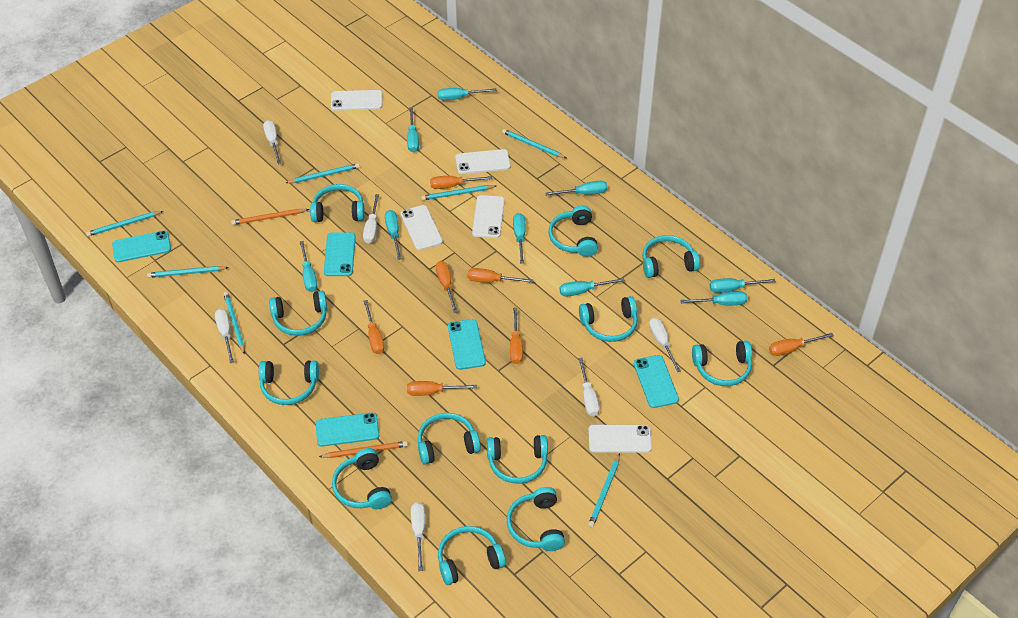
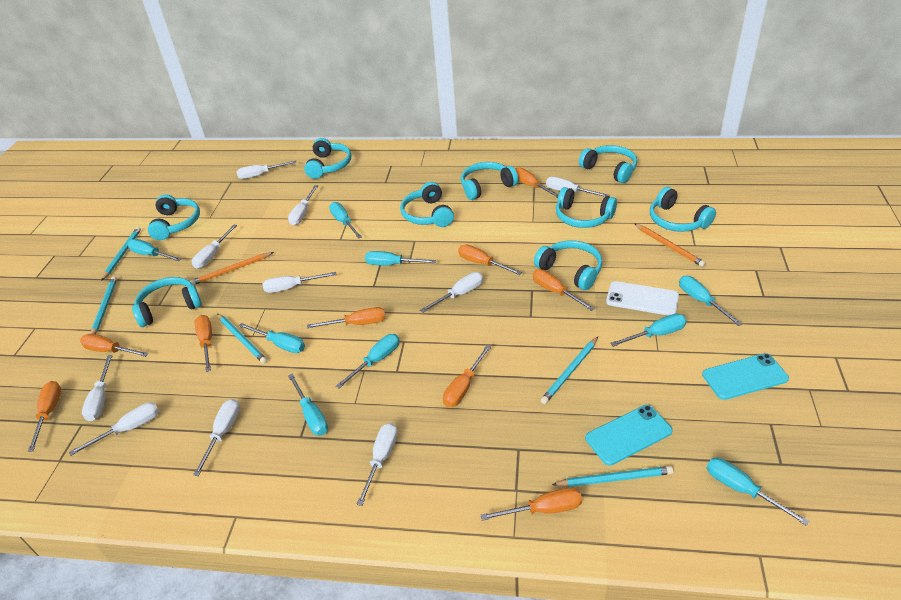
orange screwdriver: [363,300,384,354] [407,381,477,396] [430,176,493,189] [436,261,458,313] [467,268,533,283] [510,308,523,364] [769,333,834,356] = 7 -> [28,381,61,452] [80,334,149,357] [195,315,212,372] [307,307,385,328] [443,345,491,407] [458,245,522,275] [481,488,582,521] [515,167,558,198] [533,269,595,311] = 9
turquoise headphones: [259,360,319,405] [269,291,327,336] [310,184,365,222] [332,448,392,509] [418,413,481,465] [438,526,506,585] [487,435,548,484] [507,487,565,551] [549,205,598,257] [579,296,638,342] [642,235,700,278] [692,341,752,386] = 12 -> [132,277,202,327] [148,194,200,240] [304,138,351,179] [400,182,454,227] [461,162,518,200] [534,240,602,290] [556,187,617,228] [579,145,637,183] [650,187,716,232] = 9
turquoise pencil: [86,211,163,237] [147,266,229,278] [223,292,245,355] [286,163,360,183] [421,185,496,200] [502,129,566,158] [588,454,620,527] = 7 -> [91,276,117,334] [101,227,141,281] [217,313,267,364] [541,337,598,404] [552,466,673,487] = 5
turquoise phone: [112,231,171,262] [316,413,379,447] [324,232,356,276] [448,319,486,370] [634,355,679,408] = 5 -> [585,405,673,466] [702,353,789,400] = 2
white phone: [331,90,382,111] [400,205,443,250] [455,149,510,174] [472,195,505,238] [588,425,652,453] = 5 -> [606,281,679,316] = 1
white screwdriver: [215,309,234,363] [263,120,281,164] [363,194,379,244] [411,502,425,571] [578,358,599,417] [649,318,681,372] = 6 -> [69,402,159,456] [82,355,113,421] [192,225,237,269] [193,399,240,476] [236,161,297,179] [262,272,336,293] [288,185,318,225] [356,423,398,506] [420,272,483,313] [546,177,609,197] = 10

